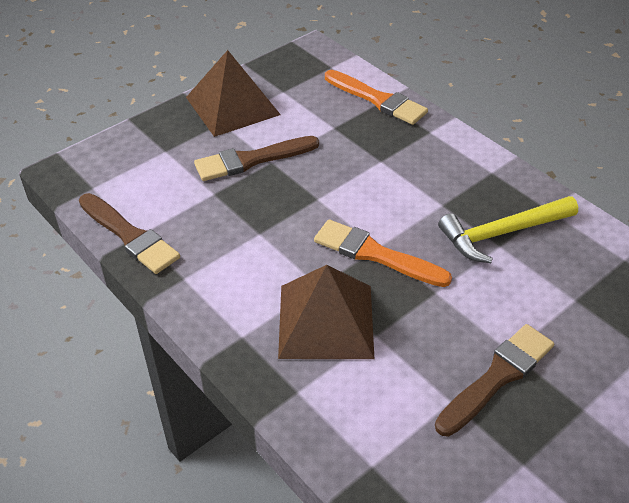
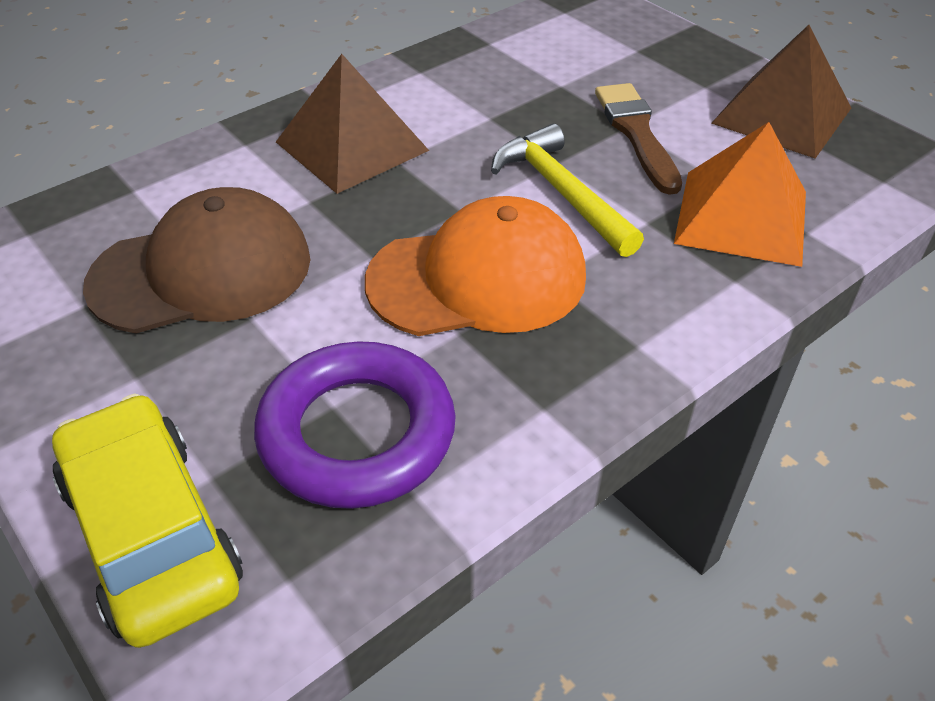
brown brush: [79,193,180,274] [194,136,319,181] [435,324,554,437] = 3 -> [595,83,682,195] = 1
brown cap: none = 0 -> [83,187,310,334] = 1
orange brush: [314,219,452,287] [325,70,428,125] = 2 -> none = 0
orange cap: none = 0 -> [365,196,586,336] = 1
orange pyramid: none = 0 -> [674,122,806,267] = 1
purple ring: none = 0 -> [254,341,456,509] = 1
yellow car: none = 0 -> [52,394,243,648] = 1

